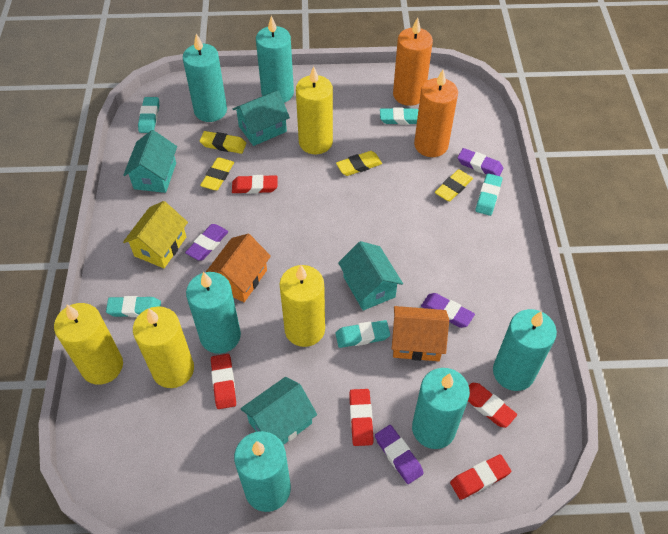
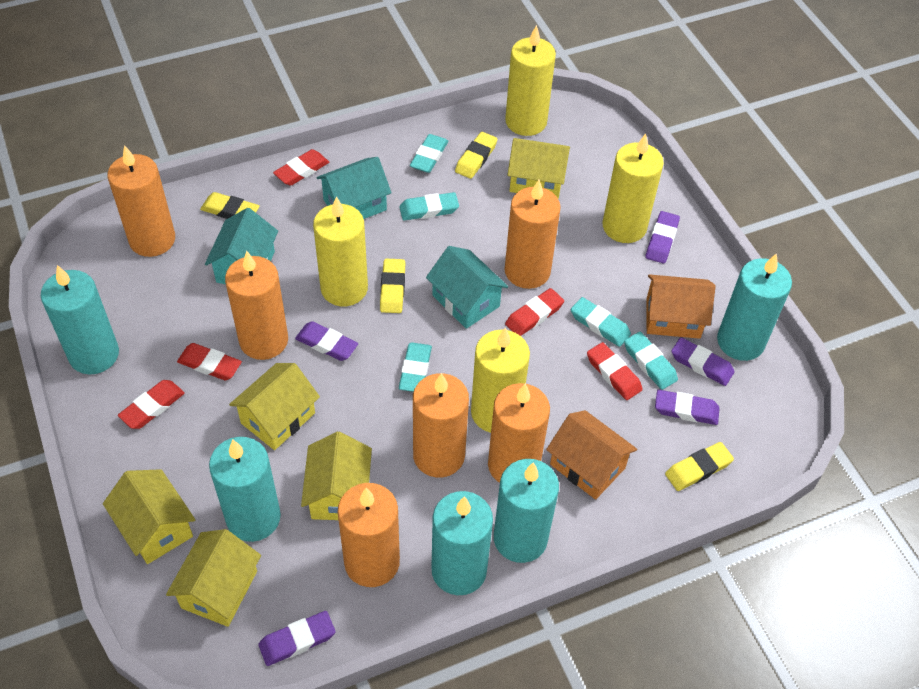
orange candle: [393,17,433,106] [414,70,458,157] = 2 -> [108,145,175,257] [225,251,288,360] [338,483,400,587] [413,373,469,478] [488,383,550,483] [504,180,561,289] = 6
purple eraser: [185,224,229,260] [375,425,424,484] [421,293,475,328] [458,148,503,176] = 4 -> [258,611,335,666] [295,321,358,361] [646,211,680,263] [655,390,720,425] [671,337,735,386] = 5
turquoise candle: [183,34,227,122] [186,272,241,354] [234,431,291,512] [256,16,294,103] [412,368,470,449] [493,309,557,391] = 6 -> [41,265,119,375] [209,437,281,542] [431,491,493,595] [494,459,559,563] [717,253,792,361] = 5
turquoise house: [123,130,177,193] [233,91,290,146] [240,377,317,445] [338,241,403,311] = 4 -> [205,208,278,284] [316,157,391,219] [426,246,508,329] = 3
yellow house: [123,201,188,268] = 1 -> [103,469,195,564] [166,529,261,627] [229,363,320,450] [301,432,372,520] [507,138,570,199] = 5

